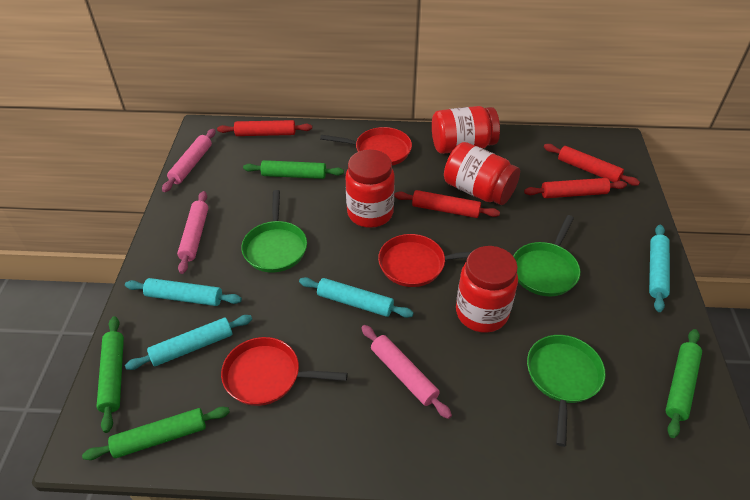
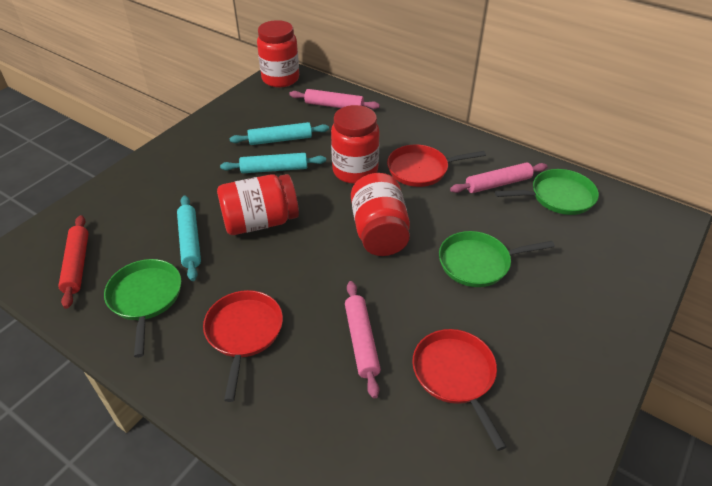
green rolling pin: [82,407,230,460] [96,316,124,433] [243,160,344,179] [665,329,702,438] = 4 -> none = 0
red rolling pin: [217,120,312,136] [394,190,500,218] [524,178,627,198] [544,144,640,186] = 4 -> [58,215,89,309] = 1
turquoise rolling pin: [125,278,242,306] [125,315,252,370] [299,277,413,318] [649,225,670,312] = 4 -> [177,196,201,281] [220,153,326,173] [229,122,329,145] = 3

